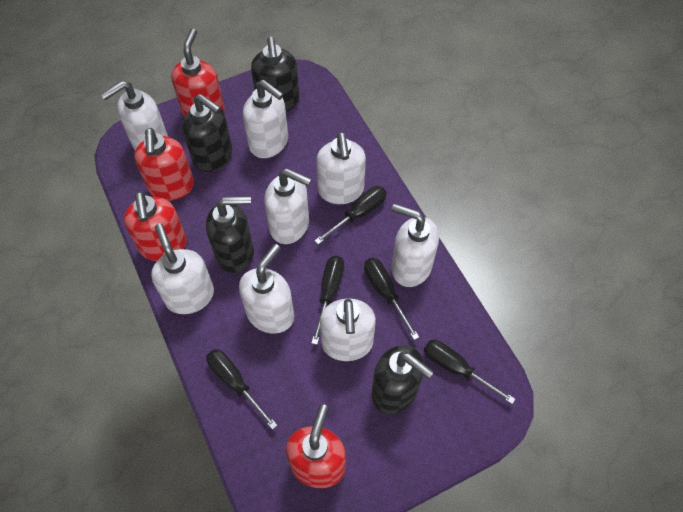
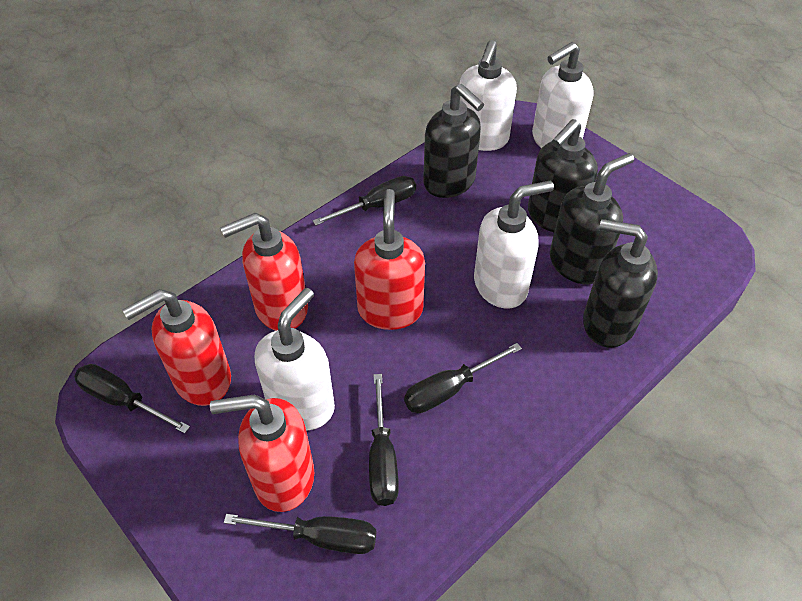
white soap dispenser: [101,81,168,150] [151,223,214,314] [239,244,294,334] [243,80,288,158] [264,168,311,244] [316,132,366,204] [320,299,376,361] [391,204,439,287] = 8 -> [255,288,335,431] [459,40,517,151] [474,181,554,308] [532,42,594,148] = 4

